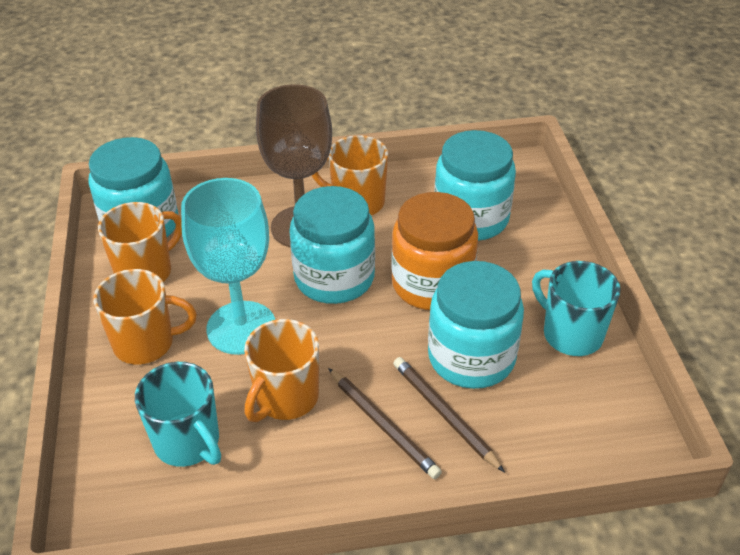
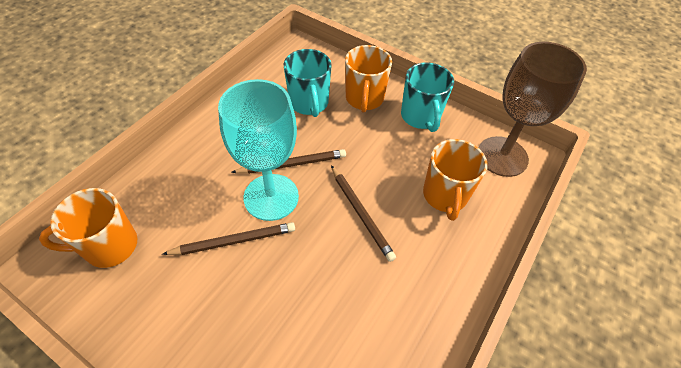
brown pencil: [328,368,442,479] [393,357,505,473] = 2 -> [162,222,295,255] [231,149,346,174] [331,165,396,262] = 3
orange jar: [391,192,478,310] = 1 -> none = 0
orange mug: [93,269,197,364] [98,202,182,282] [244,319,319,422] [312,135,388,215] = 4 -> [39,188,137,268] [345,45,392,113] [423,139,487,221] = 3
turquoise jar: [88,137,178,237] [289,186,375,304] [428,261,524,389] [434,130,516,241] = 4 -> none = 0

